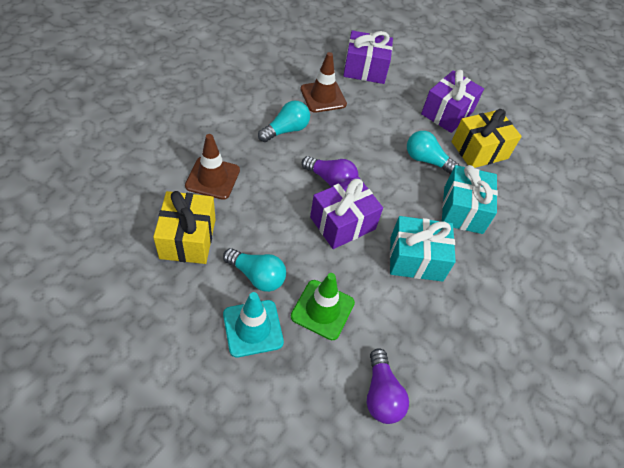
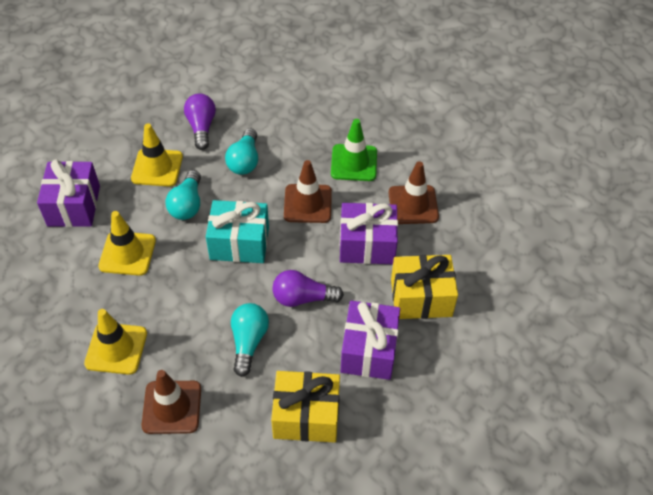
brown traffic cone: [185,134,240,200] [300,52,347,113] = 2 -> [141,370,201,434] [284,160,332,223] [389,161,439,224] = 3
turquoise gift: [390,216,456,282] [442,165,498,234] = 2 -> [206,200,269,263] = 1
turquoise traffic cone: [223,292,284,357] = 1 -> none = 0
yellow traffic cone: none = 0 -> [84,309,147,375] [98,211,156,276] [131,123,183,187] = 3

